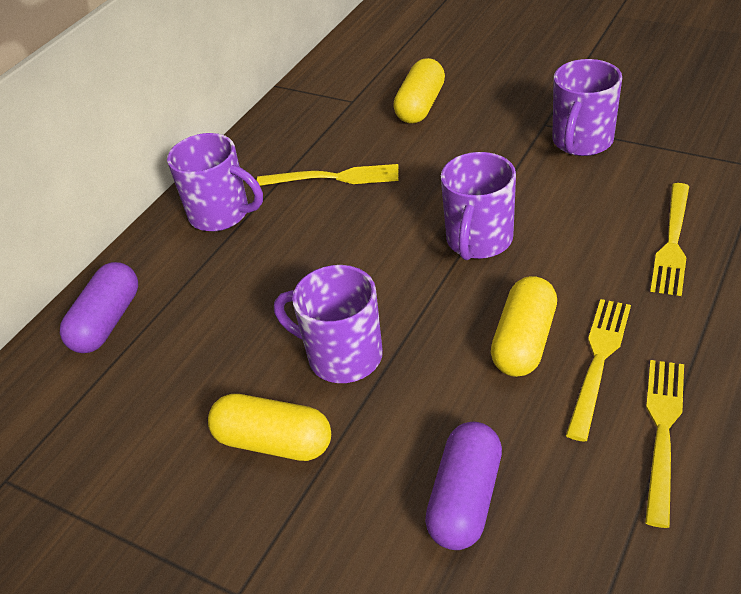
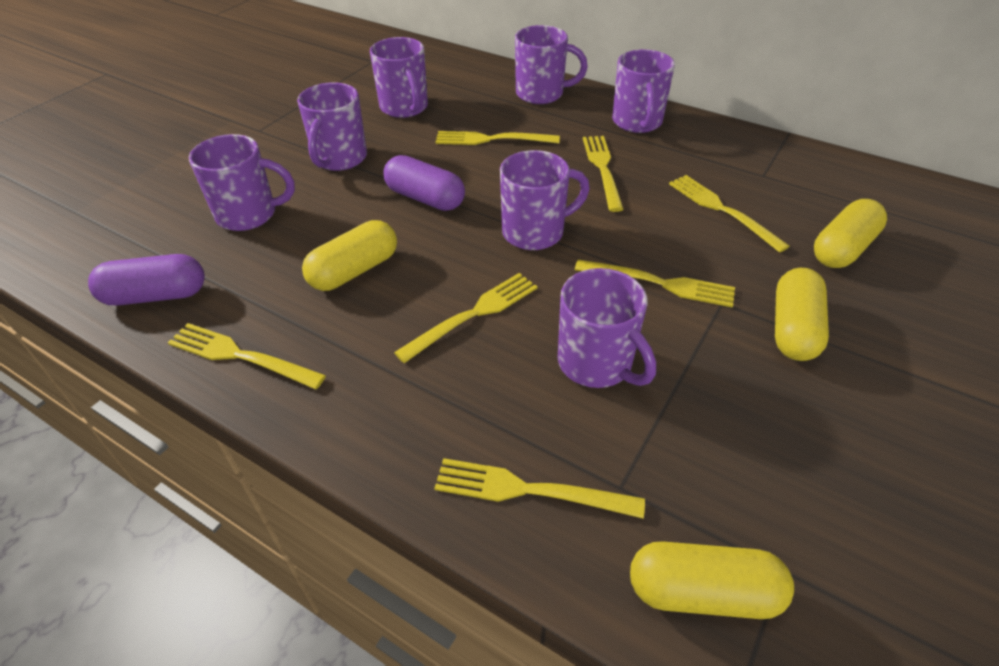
purple mug: [167,133,263,231] [274,265,383,383] [441,152,516,260] [552,59,622,156] = 4 -> [189,134,295,231] [297,82,367,171] [370,37,428,118] [500,150,590,250] [515,25,588,104] [558,268,656,388] [612,49,675,133] = 7
yellow capsule: [208,394,331,461] [393,58,445,123] [491,276,557,377] = 3 -> [302,220,397,291] [630,541,794,619] [775,268,829,361] [814,199,887,268] = 4
yellow fork: [257,164,398,186] [566,299,631,442] [645,360,684,528] [650,183,689,296] = 4 -> [168,323,326,389] [394,273,538,363] [434,458,645,519] [436,131,560,145] [575,259,735,308] [583,136,624,212] [669,175,789,253] = 7

